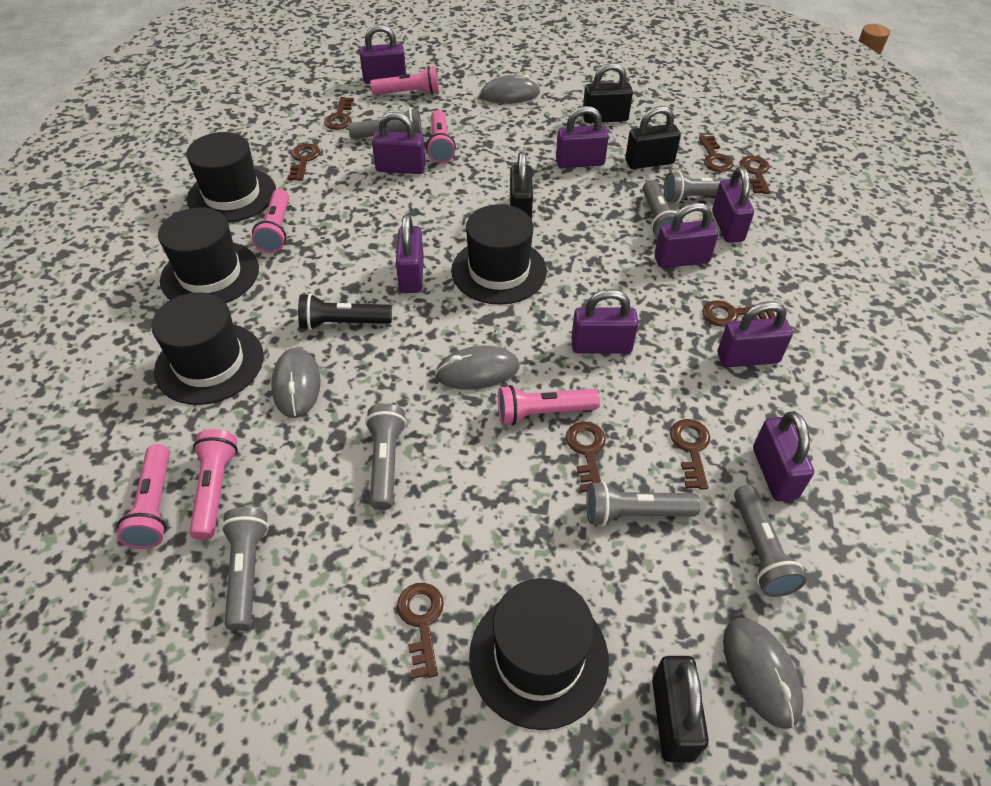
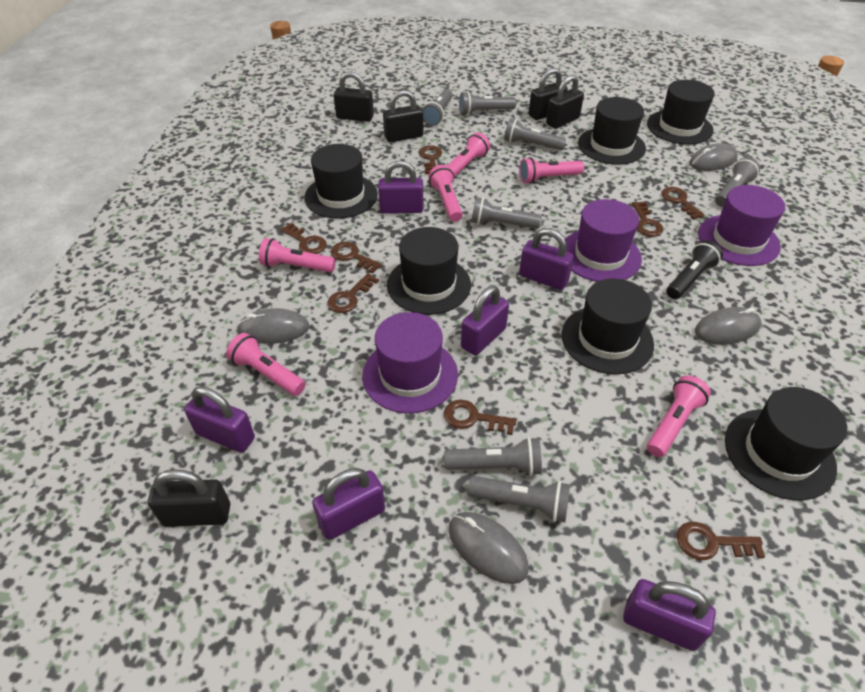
black hat: [151,292,264,405] [158,207,259,303] [186,132,276,223] [451,204,547,305] [469,578,609,730] = 5 -> [304,144,378,219] [387,227,471,315] [562,278,654,375] [578,97,646,165] [647,80,715,145] [725,387,847,500] = 6
black padlock: [510,152,533,220] [583,63,633,123] [625,106,681,169] [652,656,709,762] = 4 -> [148,469,230,527] [334,72,374,122] [383,90,423,143] [529,68,568,120] [546,75,584,129] = 5
purple hat: none = 0 -> [362,312,458,413] [565,199,642,282] [698,185,785,266] = 3
purple padlock: [359,24,406,84] [372,112,425,174] [396,214,424,293] [556,106,609,168] [571,289,638,353] [654,203,719,268] [712,167,754,243] [718,301,793,367] [753,411,814,501] = 9 -> [184,386,255,453] [312,468,385,540] [378,160,424,214] [461,286,509,356] [519,228,574,290] [623,579,716,651] = 6

